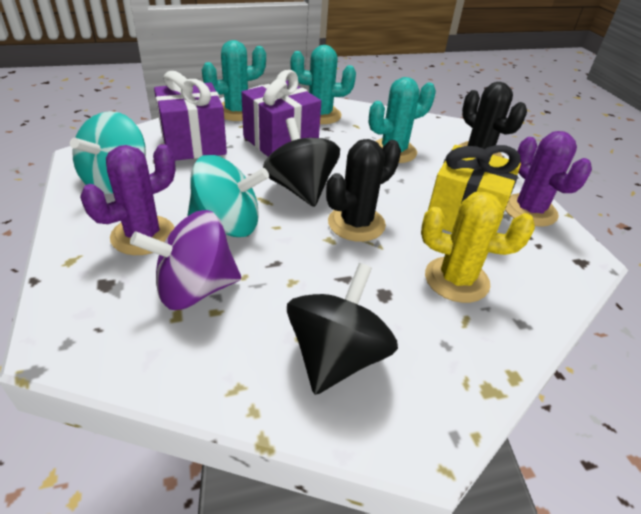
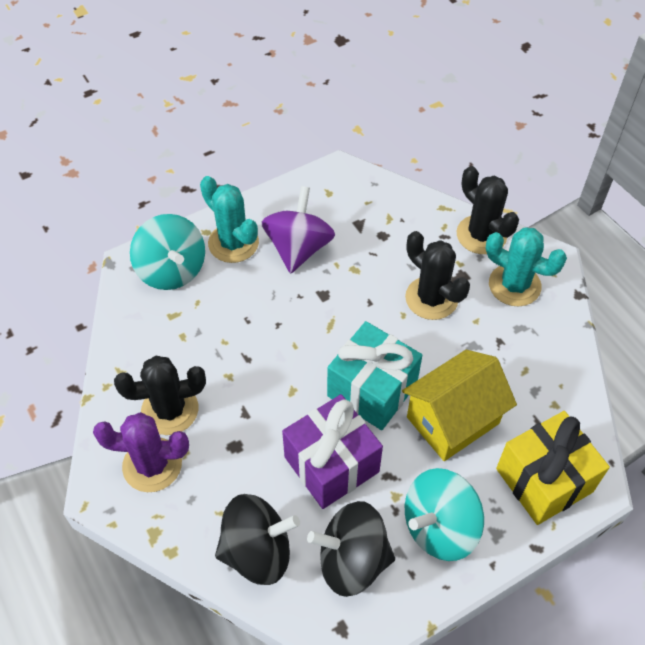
black cactus: [326,139,401,242] [459,82,527,158] = 2 -> [114,356,206,435] [405,231,470,320] [457,166,519,254] = 3
purple cactus: [80,144,176,255] [505,131,592,227] = 2 -> [93,412,189,492] = 1
purple gift: [154,71,227,161] [241,70,321,157] = 2 -> [282,394,383,509] = 1
turquoise cactus: [202,40,266,121] [291,45,356,124] [369,77,436,163] = 3 -> [200,176,259,263] [485,227,567,307] = 2
turquoise gift: none = 0 -> [327,321,422,430] = 1
yellow cactus: [421,192,535,303] = 1 -> none = 0
yellow house: none = 0 -> [402,350,517,461] = 1

